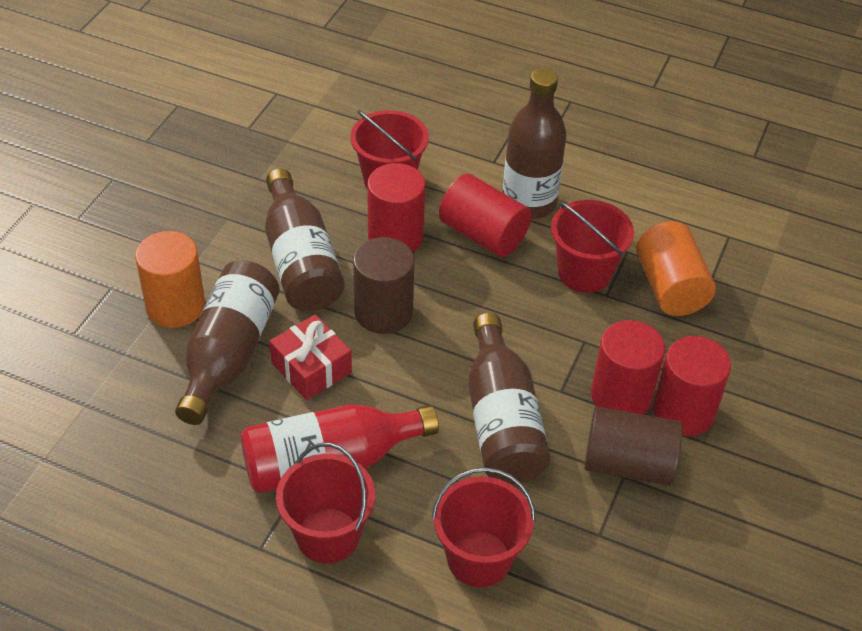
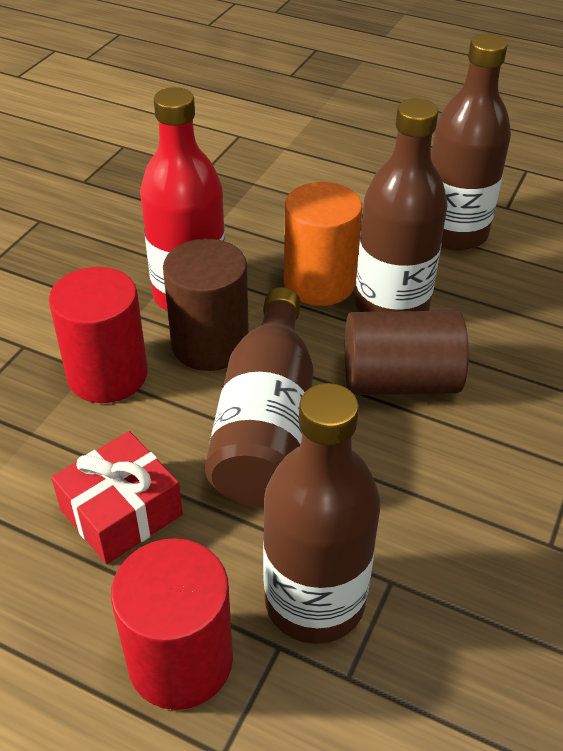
orange cylinder: [135,231,205,328] [636,221,716,316] = 2 -> [284,182,362,306] = 1
red bucket: [276,443,375,563] [351,110,429,188] [432,467,535,587] [551,200,634,293] = 4 -> none = 0
red cylinder: [367,163,425,252] [439,174,532,257] [591,320,665,414] [653,336,731,436] = 4 -> [49,267,148,403] [111,538,233,710] = 2

